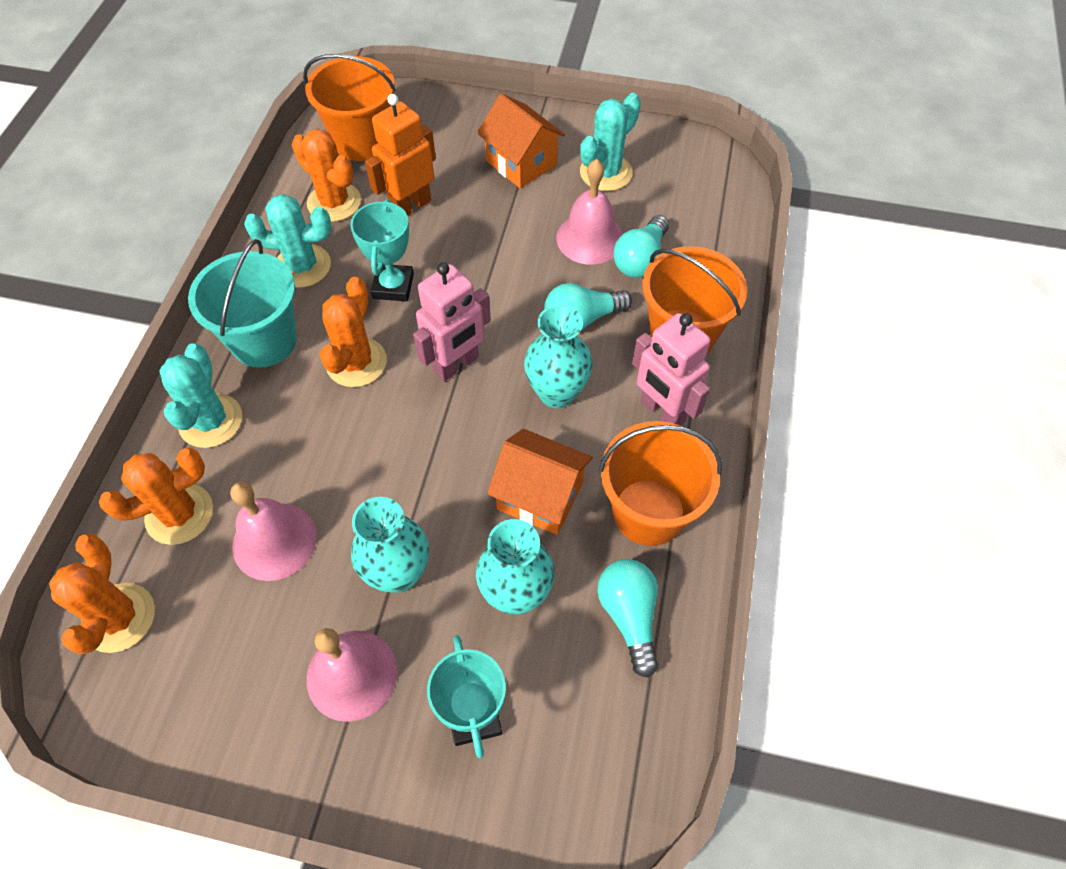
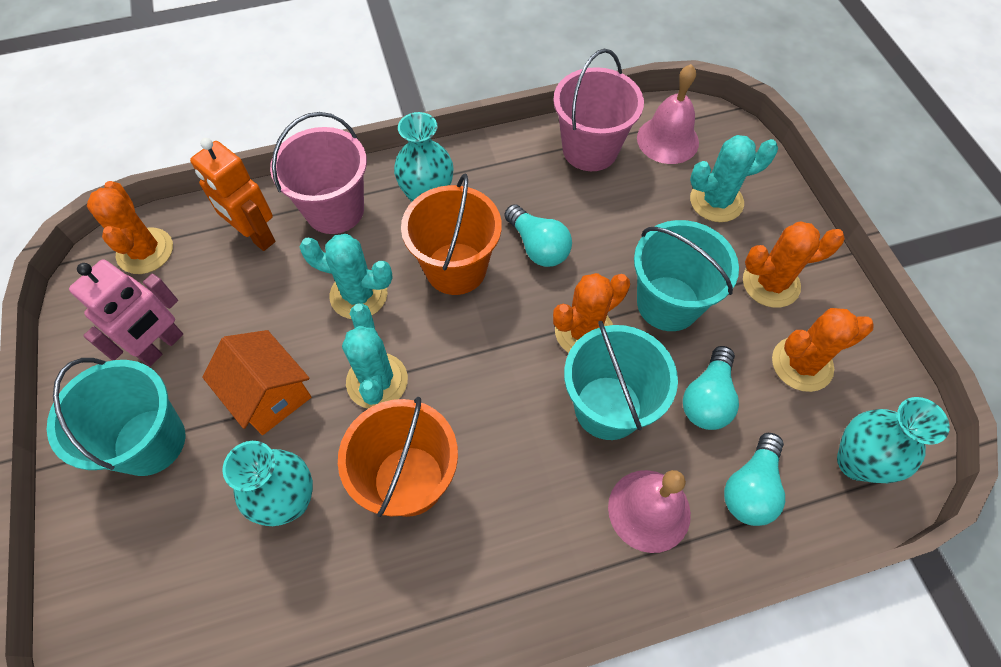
orange bucket: [303,54,396,161] [598,421,722,546] [642,246,747,355] = 3 -> [338,396,458,517] [401,174,502,295] = 2
orange house: [477,93,565,188] [487,429,593,535] = 2 -> [202,330,311,435] = 1
pink bell: [230,482,317,581] [307,628,397,722] [556,159,623,265] = 3 -> [608,470,691,553] [637,64,699,164] = 2
pink bucket: none = 0 -> [270,112,367,234] [553,49,644,171] = 2
pink robot: [413,262,491,382] [632,313,710,426] = 2 -> [69,259,183,367] = 1
turquoise bucket: [188,239,297,368] = 1 -> [47,358,185,476] [564,321,678,440] [634,220,739,331] = 3
turquoise trophy: [350,199,414,301] [427,635,506,759] = 2 -> none = 0

